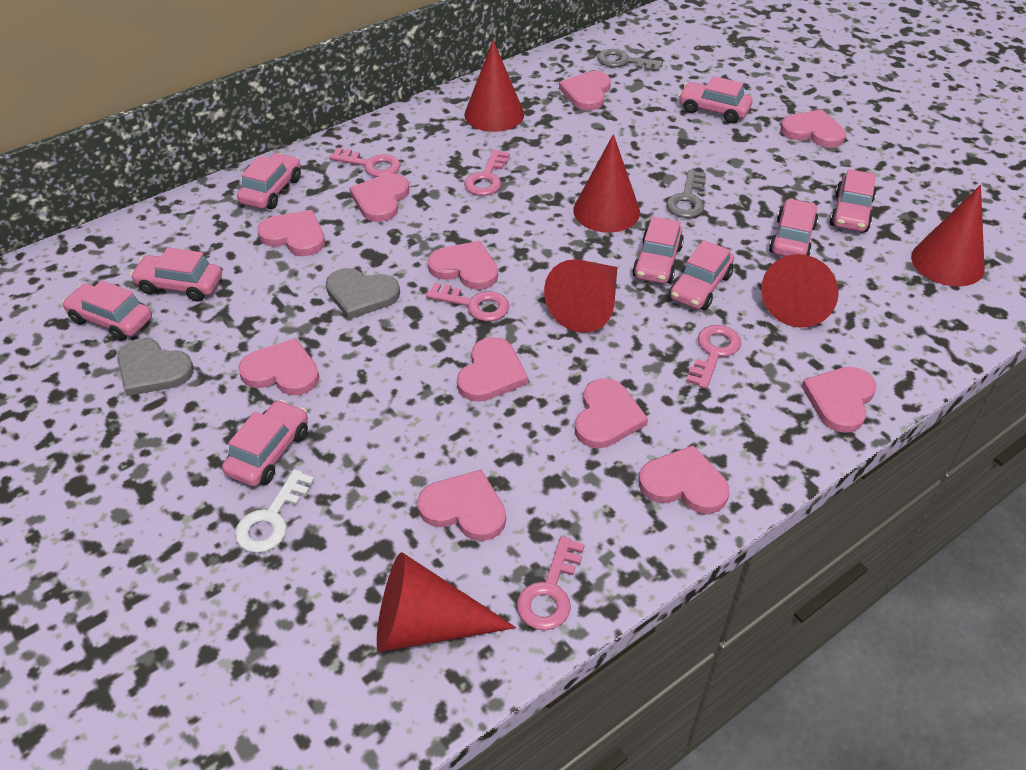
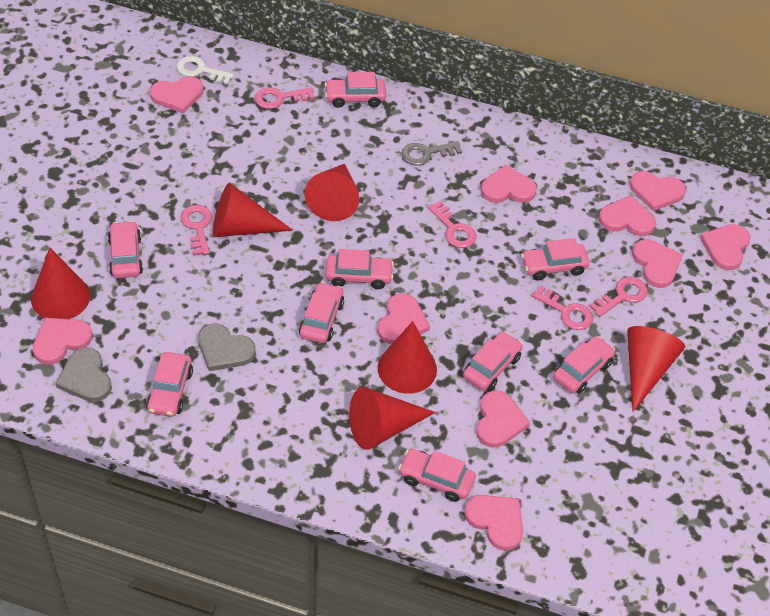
grey key: [598,49,663,71] [666,170,706,218] = 2 -> [401,141,462,166] = 1
pink heart: [238,338,319,395] [257,210,325,256] [350,173,409,222] [417,470,506,541] [428,241,498,290] [457,337,528,402] [559,71,611,110] [575,378,648,448] [639,445,730,514] [780,110,846,148] [801,367,876,433] = 11 -> [33,318,93,365] [150,76,203,114] [377,293,430,344] [464,495,523,551] [476,391,530,447] [481,165,537,203] [599,196,656,236] [630,171,686,211] [632,239,683,288] [700,224,750,270] = 10

